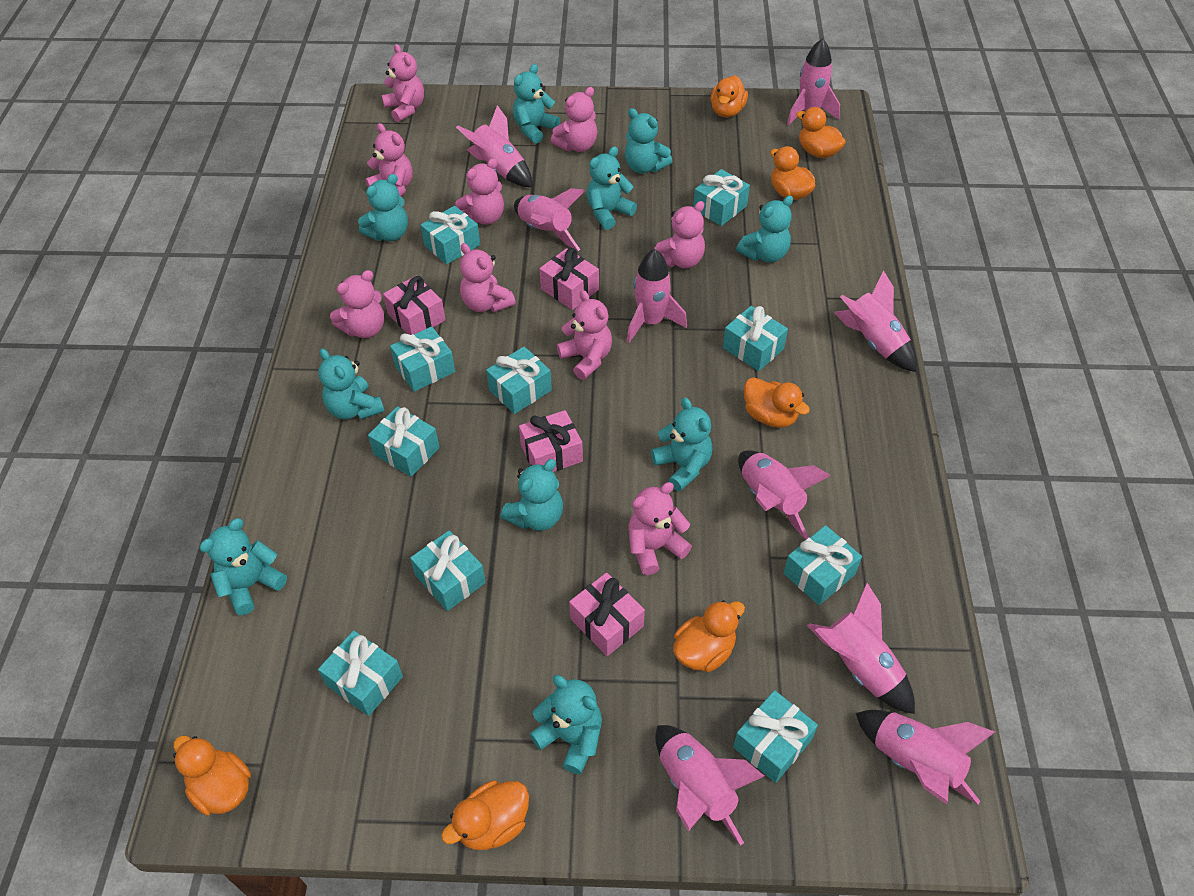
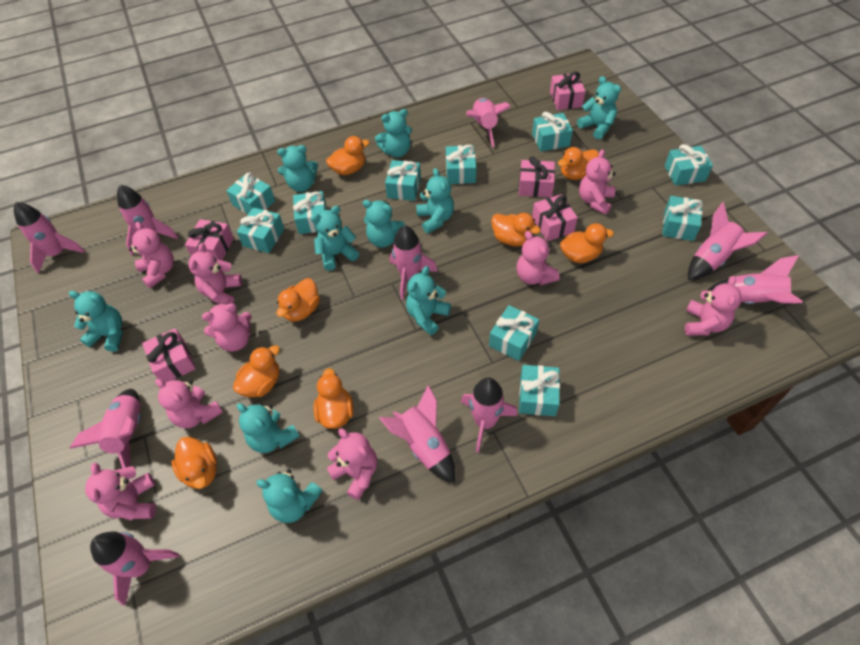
orange duck: [173,735,251,815] [441,781,529,850] [673,600,745,672] [710,75,748,118] [744,377,810,428] [770,146,815,200] [796,107,846,158] = 7 -> [172,437,217,489] [233,345,280,397] [276,278,320,322] [314,368,354,429] [326,136,370,175] [491,213,541,246] [558,147,599,180] [560,223,614,263] = 8
pink gift: [383,276,446,335] [519,410,583,472] [539,248,599,310] [569,572,645,656] = 4 -> [142,328,196,383] [185,219,234,260] [519,156,555,198] [532,194,578,241] [550,71,585,110] = 5
pink rocket: [456,105,532,187] [514,188,585,251] [627,249,687,343] [655,725,764,845] [738,450,831,540] [787,38,840,125] [807,583,915,714] [834,270,917,372] [856,710,995,804] = 9 -> [14,202,85,273] [70,389,141,468] [90,531,179,606] [117,185,178,256] [379,385,455,483] [390,225,438,300] [461,377,517,453] [466,98,511,147] [688,202,768,280] [708,255,802,304] = 10

